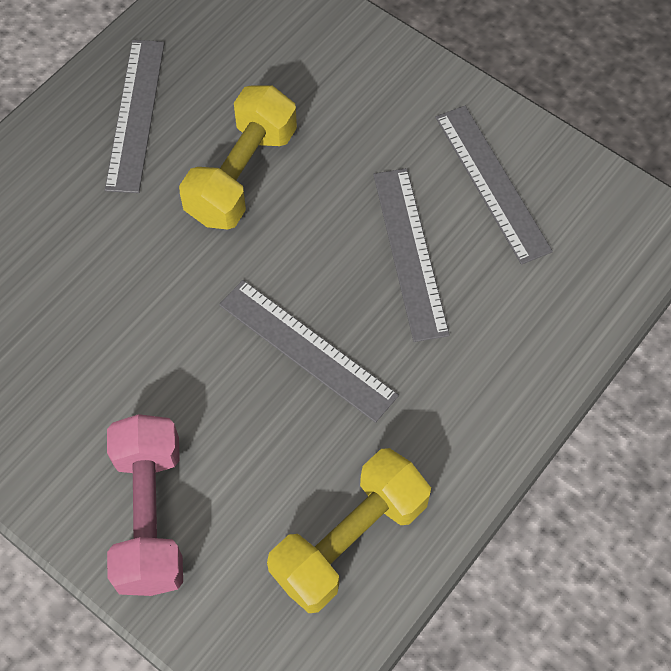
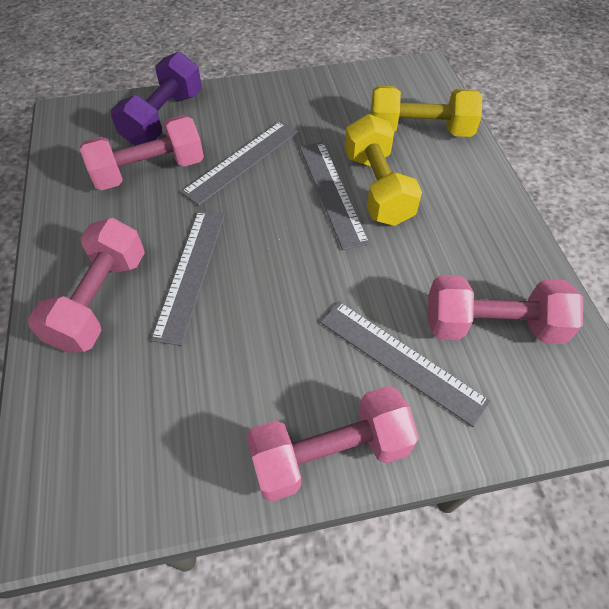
pink dumbbell: [107,414,183,596] = 1 -> [28,218,145,353] [80,115,204,190] [246,386,419,502] [428,275,583,344] = 4
purple dumbbell: none = 0 -> [111,52,202,146] = 1

